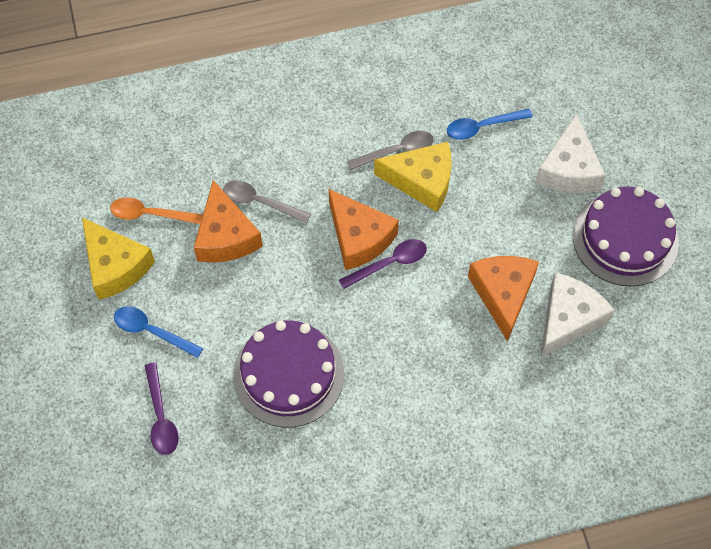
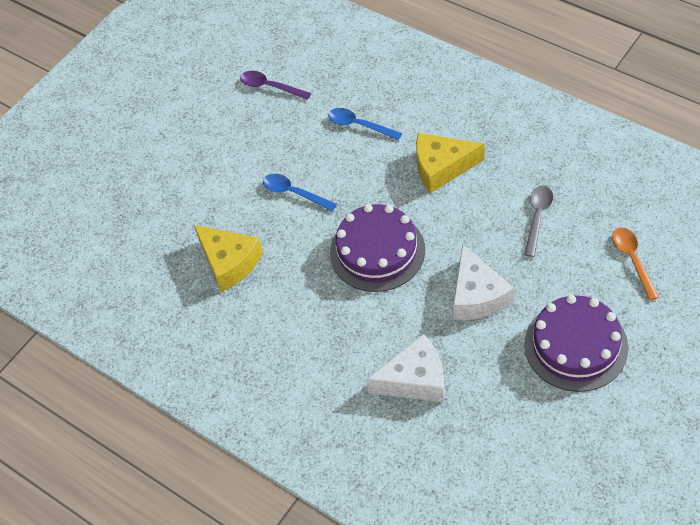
grey spoon: [223,180,311,223] [347,131,434,170] = 2 -> [524,186,553,257] = 1
orange cheese: [194,180,263,263] [329,189,399,270] [468,256,539,342] = 3 -> none = 0
purple spoon: [144,362,179,455] [339,239,427,289] = 2 -> [240,71,311,100] = 1

